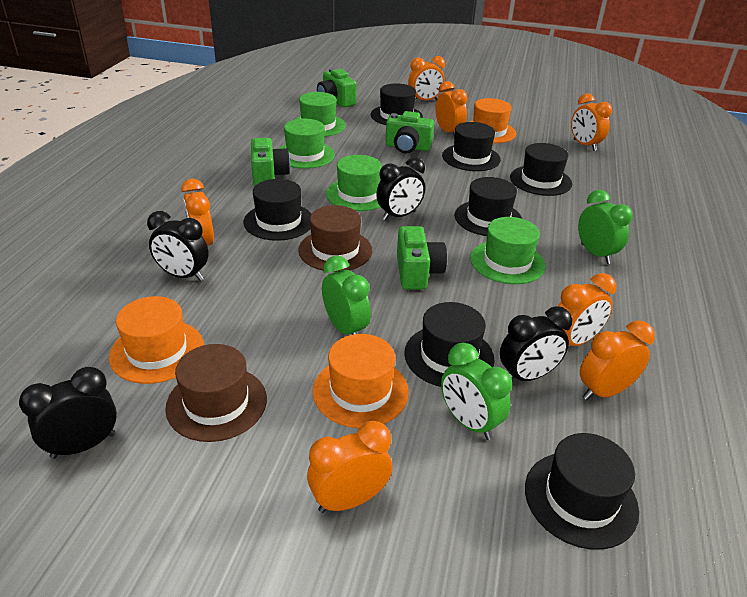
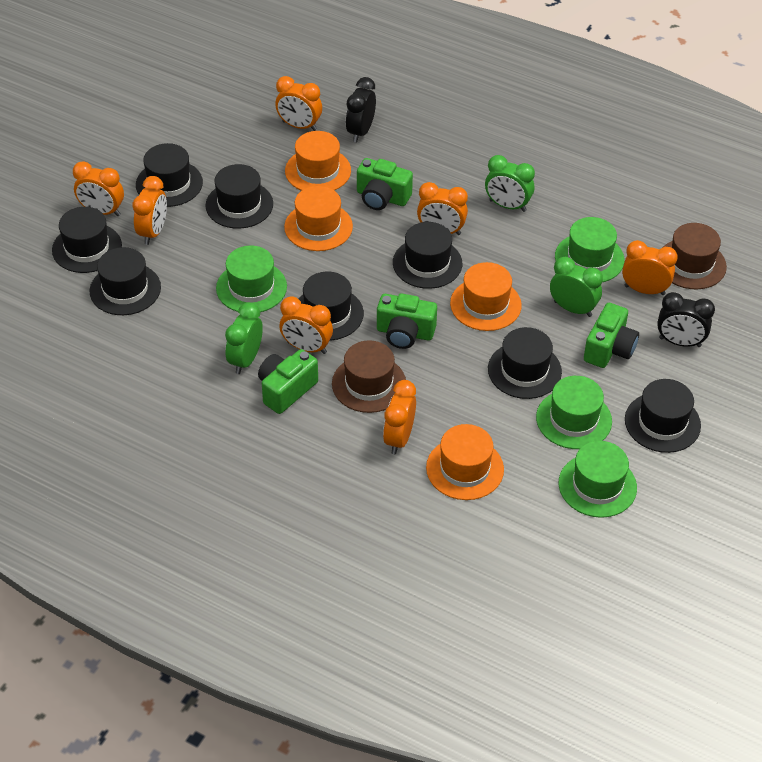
black clock: [19,367,117,459] [147,211,209,281] [376,157,425,221] [500,306,572,381] = 4 -> [346,77,376,143] [657,292,715,347] = 2
black hat: [244,179,312,241] [371,83,423,125] [404,302,495,387] [442,122,501,171] [455,177,522,236] [510,143,572,196] [525,433,639,550] = 7 -> [52,207,122,273] [90,247,161,315] [136,143,203,207] [206,164,273,229] [298,272,364,341] [393,222,462,289] [488,327,562,399] [625,379,701,453] = 8
orange hat: [109,296,204,384] [313,334,409,428] [470,98,516,143] = 3 -> [284,186,353,251] [285,131,351,191] [426,424,504,500] [450,262,522,331] = 4

